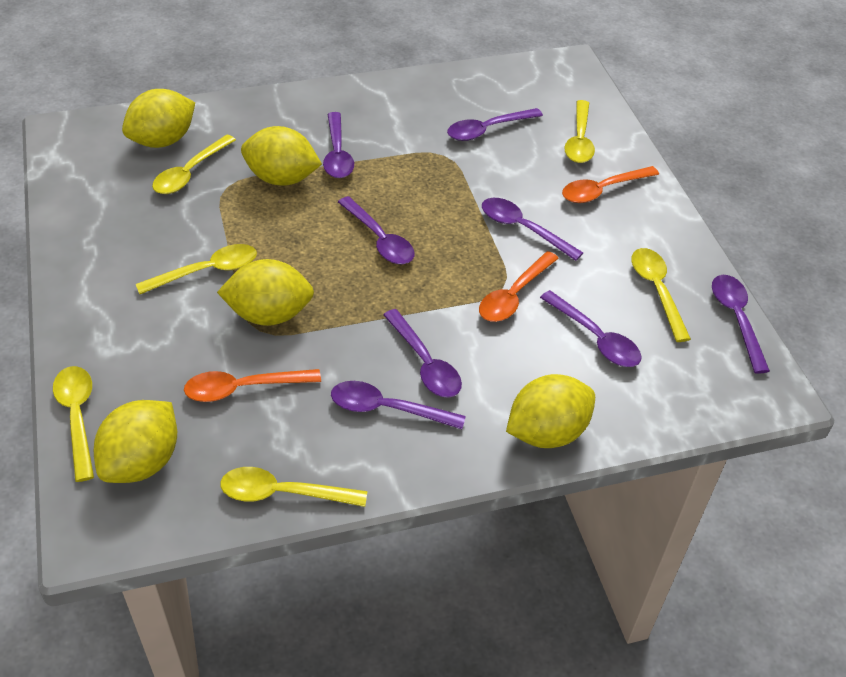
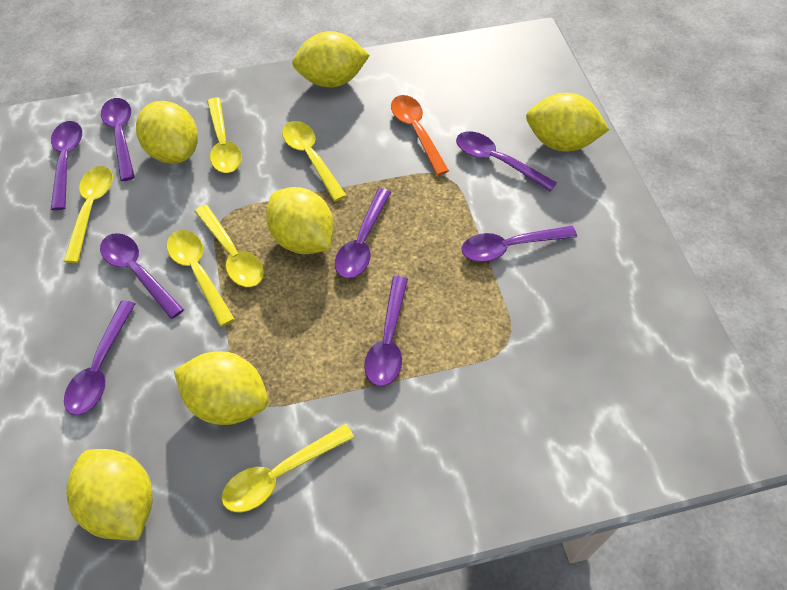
orange spoon: [184,369,321,402] [479,251,559,322] [562,166,659,203] = 3 -> [391,95,449,176] = 1
yellow lemon: [94,400,177,483] [122,89,195,148] [217,259,314,326] [241,126,322,186] [506,374,595,448] = 5 -> [66,449,153,540] [136,101,198,164] [174,351,268,425] [266,187,334,254] [292,31,370,88] [526,93,609,152] = 6

